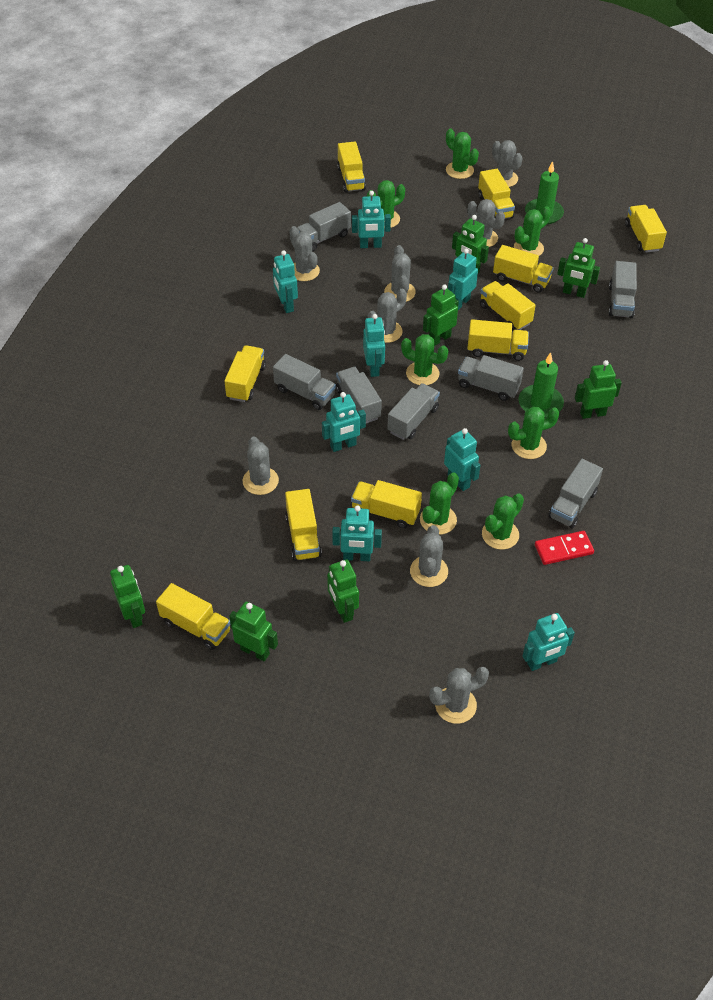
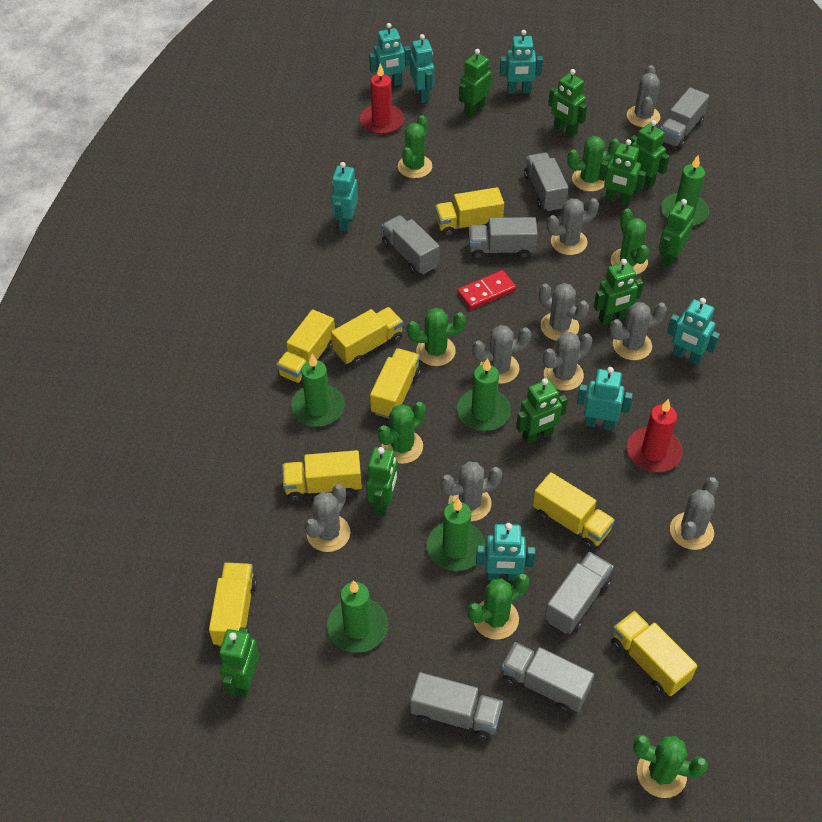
green candle: [518,352,564,418] [525,161,564,224] = 2 -> [291,354,345,427] [327,580,388,653] [427,498,485,571] [457,358,511,431] [661,155,709,227] = 5
green robot: [110,565,145,628] [229,602,278,661] [327,560,359,623] [423,285,459,346] [452,215,489,273] [557,238,600,298] [575,360,622,419] = 7 -> [219,627,259,697] [366,447,398,515] [459,49,491,117] [516,378,568,444] [548,69,587,137] [594,259,644,325] [598,139,646,206] [630,120,670,189] [659,199,694,269] = 9
grey cactus: [243,436,279,495] [289,226,320,281] [368,289,407,343] [384,245,416,302] [410,525,448,587] [429,667,489,724] [467,199,505,247] [492,140,523,187] = 8 -> [304,484,350,552] [440,462,502,522] [472,325,531,384] [539,283,589,341] [543,332,592,391] [547,198,599,255] [609,302,667,360] [627,65,660,127] [670,477,718,550] = 9
red candle: none = 0 -> [360,63,404,135] [627,399,683,472] = 2
turquoise robot: [273,250,298,313] [322,392,366,452] [332,505,382,561] [352,191,391,248] [363,314,385,377] [444,428,481,491] [448,249,478,310] [522,613,575,671] = 8 -> [331,162,358,232] [369,23,411,86] [410,34,434,103] [476,523,536,581] [500,30,543,94] [577,367,633,430] [667,298,720,365] = 7
yellow truck: [156,583,231,650] [224,345,266,402] [285,489,322,561] [337,142,366,192] [351,480,422,528] [467,319,529,361] [478,169,515,219] [480,281,536,331] [493,245,553,293] [625,205,667,253] = 10 -> [209,563,257,647] [276,309,335,385] [282,450,362,501] [331,307,403,366] [370,348,421,419] [435,187,504,237] [533,472,615,550] [611,611,697,696] = 8

